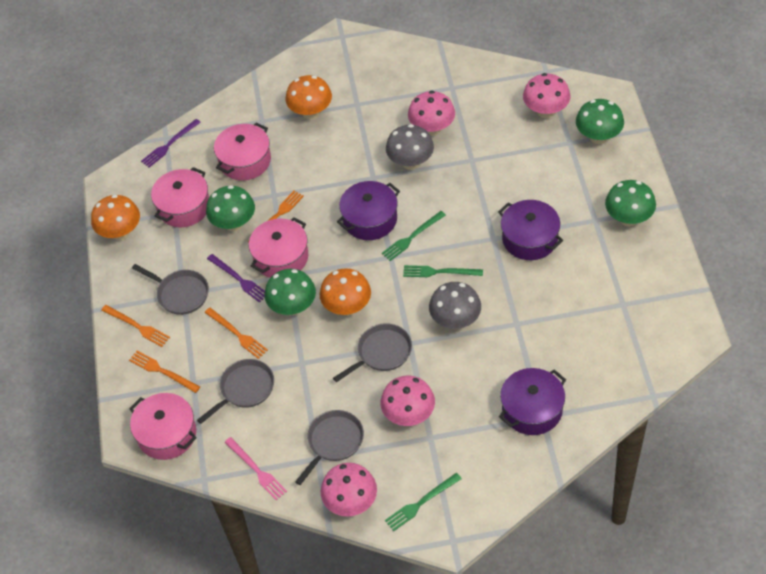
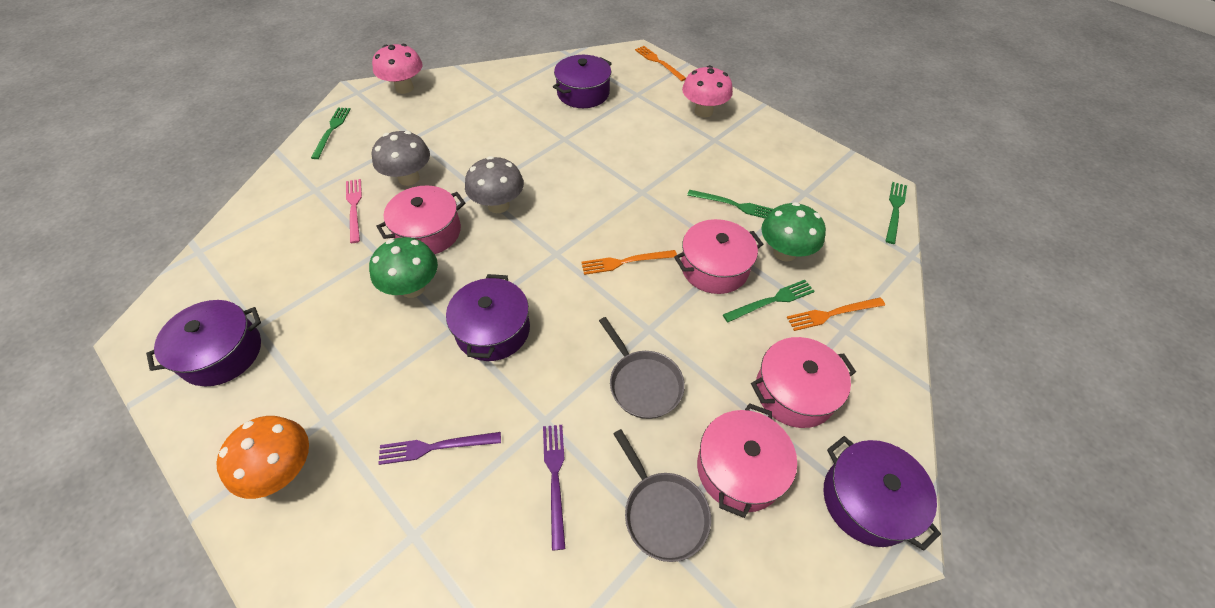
green fork: [382,211,446,261] [385,473,462,531] [403,265,483,277] = 3 -> [311,107,351,159] [687,189,773,218] [723,280,815,322] [886,182,907,244] = 4
green mushroom: [206,185,255,231] [264,269,316,316] [576,99,624,144] [605,180,656,227] = 4 -> [369,237,438,298] [762,202,826,262] = 2
grey pan: [132,264,209,315] [197,359,274,424] [295,410,364,485] [333,323,412,382] = 4 -> [599,317,685,419] [614,429,711,562] = 2
orange fork: [101,305,170,347] [129,351,200,393] [204,308,268,359] [248,191,304,242] = 4 -> [581,250,677,275] [635,46,686,81] [787,297,885,331] = 3
orange mushroom: [91,195,140,240] [285,75,332,120] [320,268,371,316] = 3 -> [216,416,309,499] = 1
pink mushroom: [321,463,377,517] [381,375,435,426] [408,91,455,136] [523,73,570,118] = 4 -> [372,44,423,94] [682,65,733,118] = 2
purple pot: [337,181,400,240] [498,200,563,260] [499,368,566,435] = 3 -> [146,300,261,386] [446,274,530,361] [553,55,612,108] [823,436,941,551] = 4

